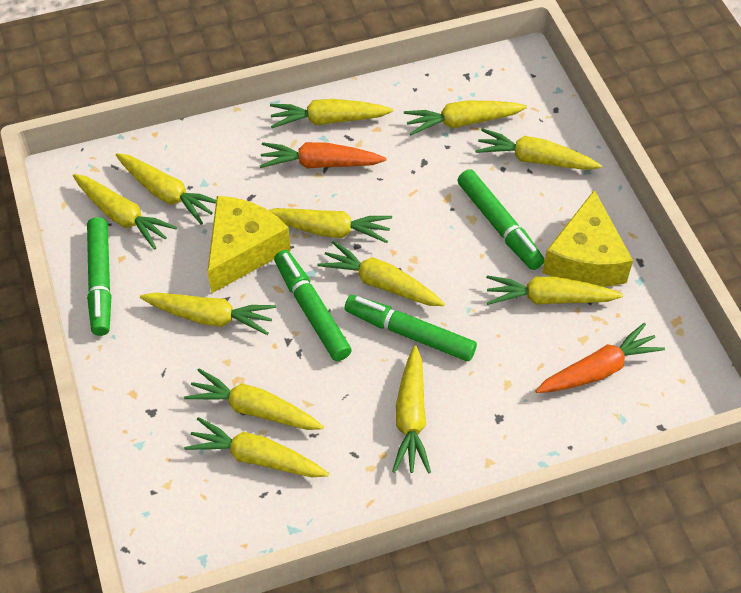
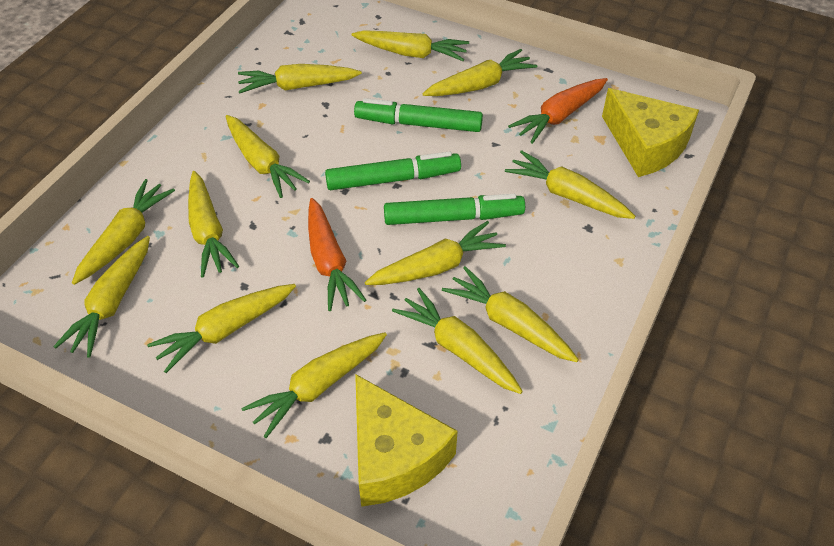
green marker: [87,217,112,336] [274,250,352,361] [345,295,477,361] [458,169,545,270] = 4 -> [325,151,461,190] [354,98,483,132] [384,194,525,225] = 3
yellow carrot: [73,174,177,250] [116,153,216,225] [140,292,276,335] [184,369,324,430] [184,417,329,477] [268,208,392,243] [270,99,393,128] [317,241,445,306] [392,345,431,474] [404,101,527,135] [475,128,602,170] [486,275,623,305] = 12 -> [53,236,150,358] [72,179,175,285] [147,284,296,373] [188,171,239,277] [226,115,310,198] [238,64,362,94] [241,332,387,438] [352,30,469,61] [365,221,506,285] [392,288,523,394] [422,49,537,96] [442,266,579,362] [505,150,636,219] = 13

